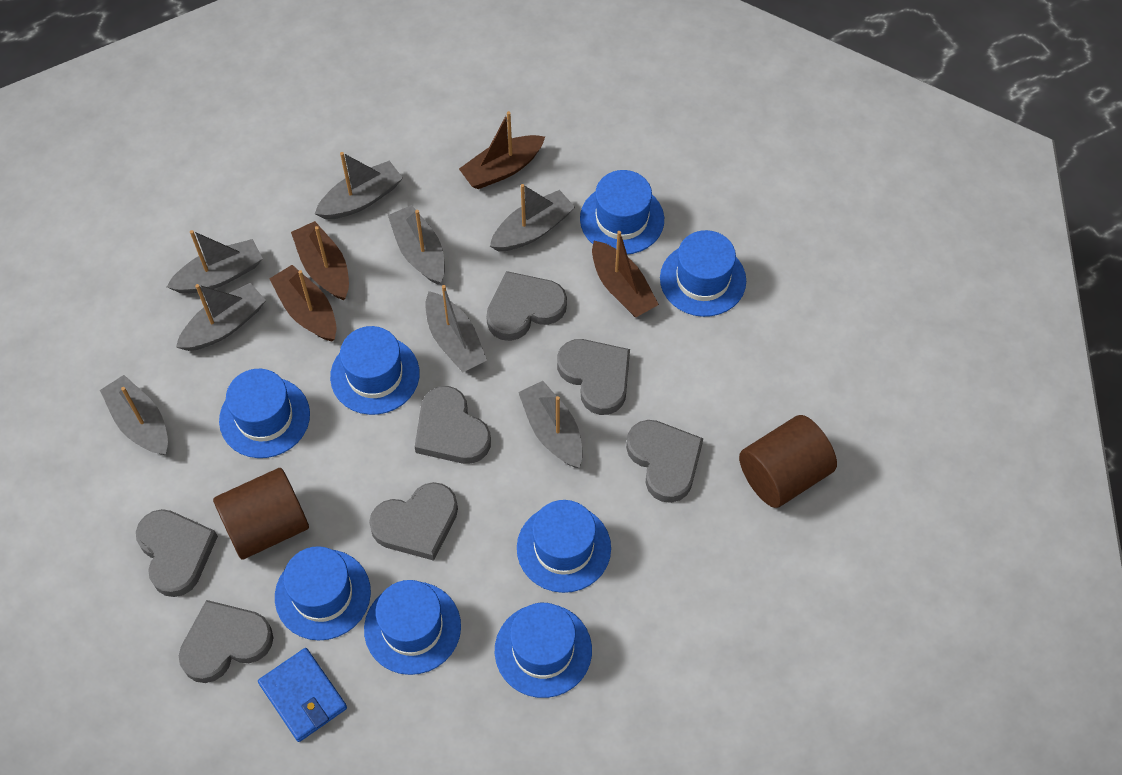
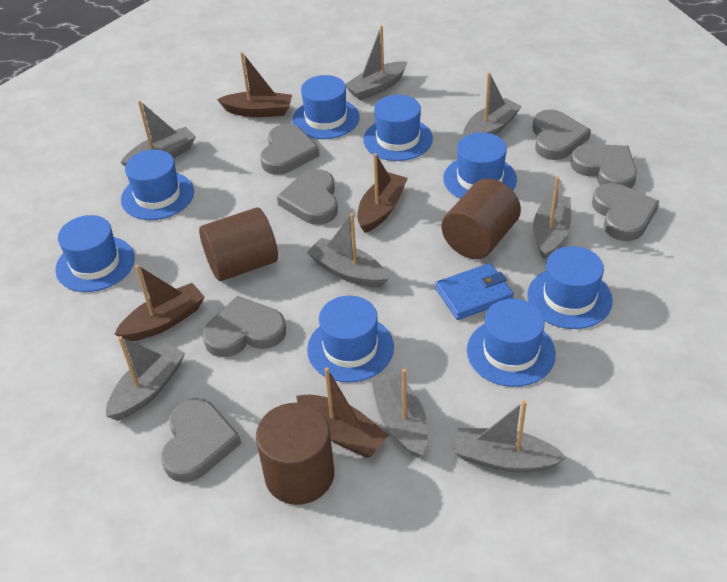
brown cylinder: [213,468,309,560] [739,415,837,508] = 2 -> [199,208,278,281] [256,403,334,505] [442,178,521,259] = 3

